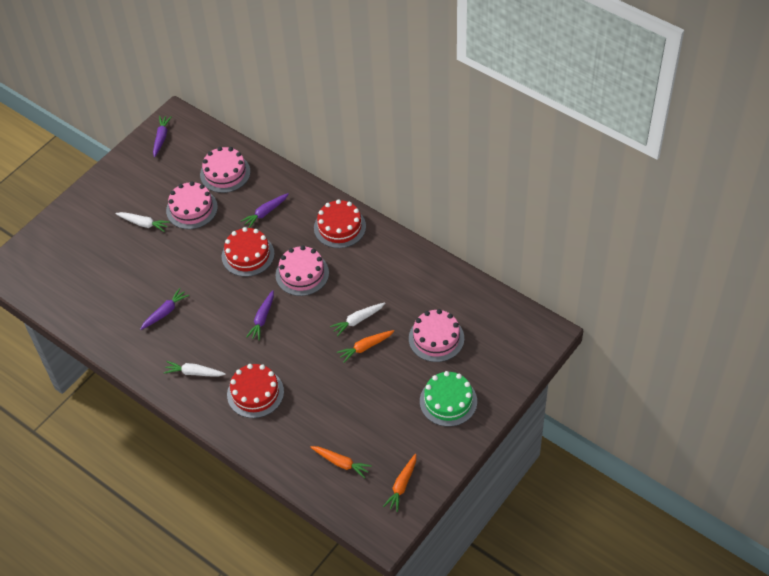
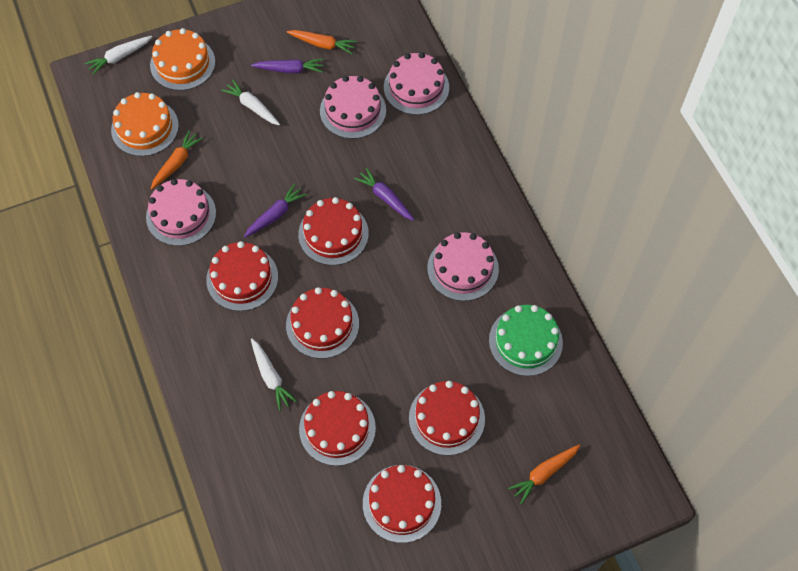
orange cake: none = 0 -> [111,92,179,156] [150,28,215,90] = 2
purple carrot: [140,288,189,330] [153,116,172,157] [241,193,289,228] [246,290,274,340] = 4 -> [244,184,307,238] [251,58,324,73] [354,168,414,221] = 3
red cake: [222,227,274,277] [227,364,284,418] [314,199,366,248] = 3 -> [206,241,278,311] [286,287,359,359] [298,197,369,265] [299,391,376,466] [363,465,441,543] [409,381,485,456] = 6

